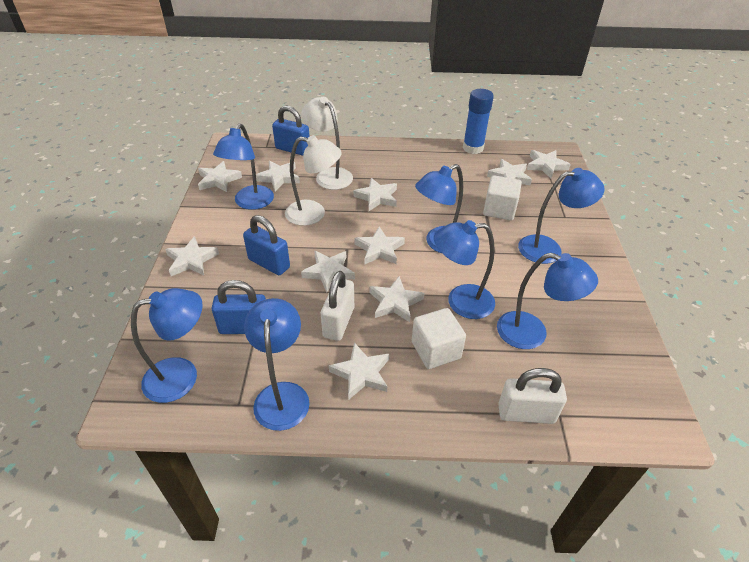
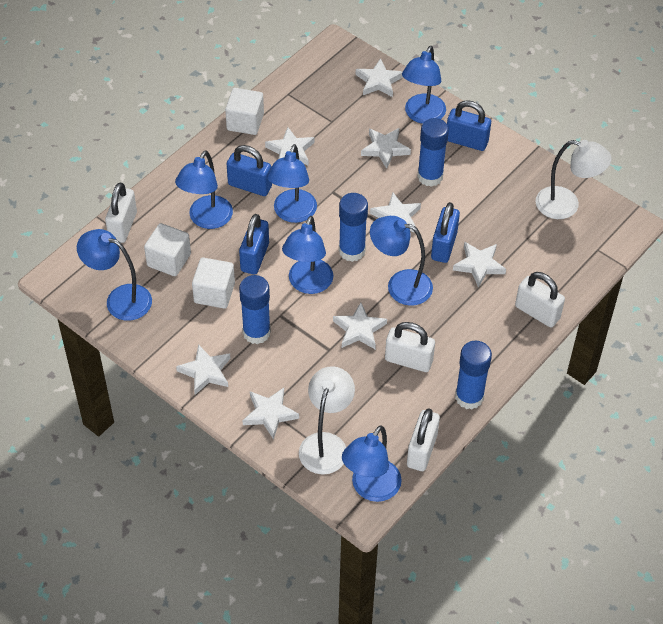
blue glue stick: [463,89,494,154] = 1 -> [239,275,271,344] [339,193,368,262] [417,118,449,187] [455,341,492,410] = 4
blue padlock: [212,280,266,334] [243,215,290,275] [272,106,310,156] = 3 -> [227,145,272,196] [239,214,269,274] [431,202,460,263] [447,100,491,151] = 4
white cube: [412,308,466,369] [483,175,522,221] = 2 -> [144,223,191,276] [192,257,235,309] [225,88,264,135] = 3
white padlock: [321,271,354,341] [498,368,567,424] = 2 -> [105,182,137,243] [385,322,435,372] [407,409,440,471] [515,272,565,327] = 4
white star: [165,236,219,276] [198,161,242,192] [256,161,300,191] [301,251,355,292] [329,342,389,400] [353,178,397,211] [355,227,405,264] [369,276,424,322] [487,159,532,185] [527,150,571,178] = 10 -> [176,344,231,395] [243,388,299,440] [265,127,314,166] [333,302,387,349] [356,58,403,97] [361,128,411,169] [370,193,421,233] [453,242,506,288] = 8

